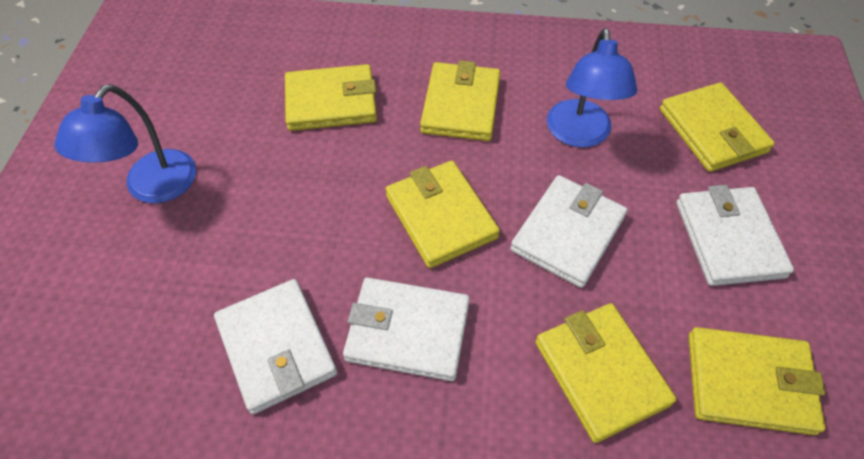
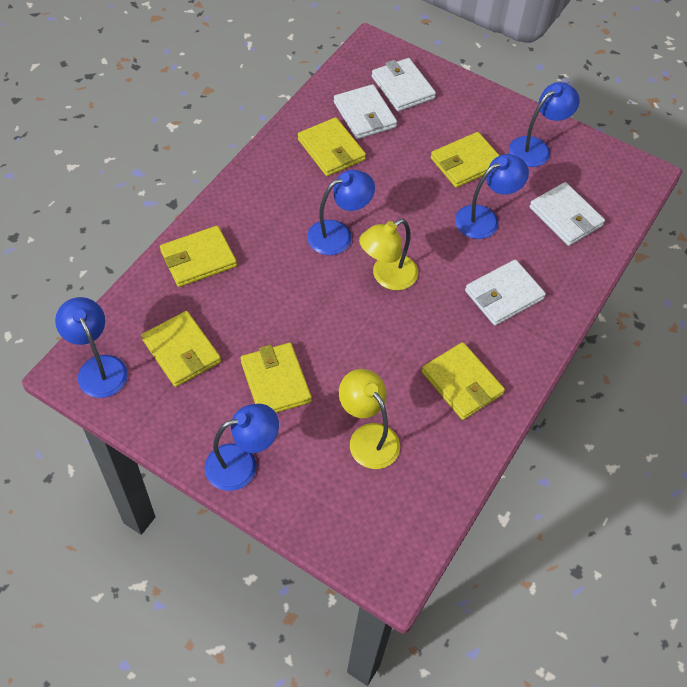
blue lamp: [54,84,196,203] [547,28,637,148] = 2 -> [55,297,128,398] [204,404,279,491] [307,170,375,255] [455,154,529,239] [509,82,580,167] = 5
yellow lamp: none = 0 -> [339,369,400,469] [359,219,418,290] = 2

